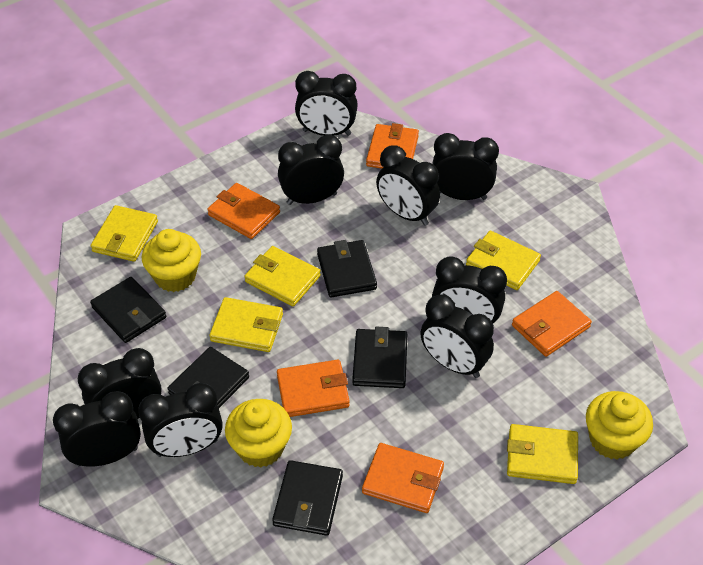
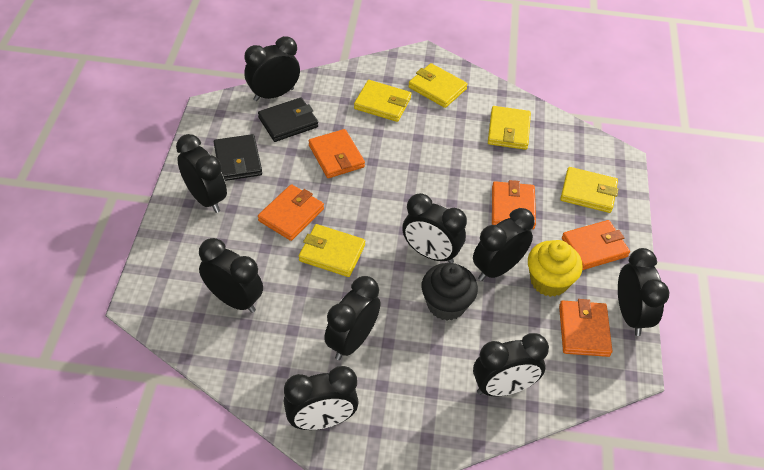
black cupcake: none = 0 -> [421,263,478,321] = 1
black wallet: [90,277,166,343] [167,347,249,408] [272,460,343,536] [317,240,377,297] [352,327,407,388] = 5 -> [214,134,262,181] [258,98,318,142] = 2
yellow cupcake: [142,229,201,292] [225,399,292,468] [586,391,653,459] = 3 -> [528,240,583,297] = 1

